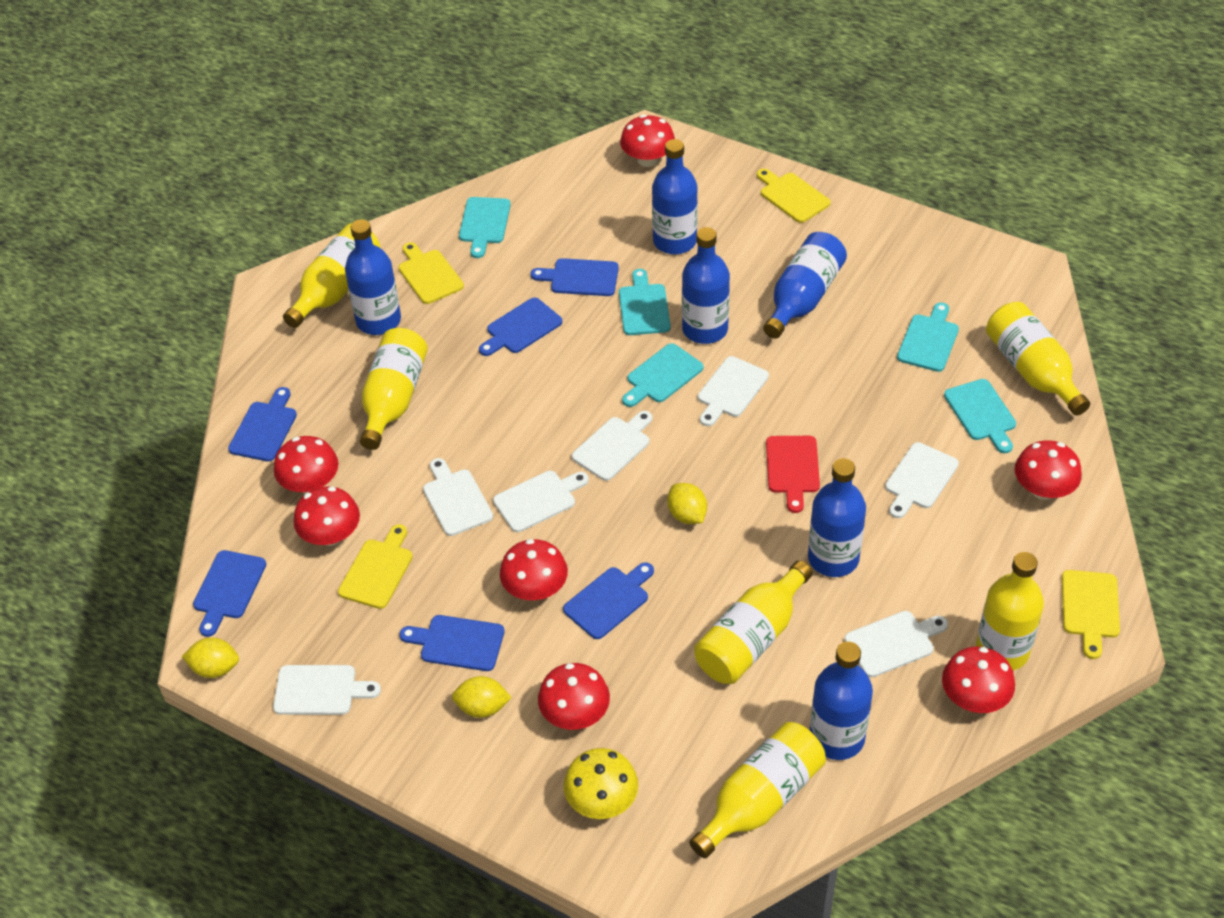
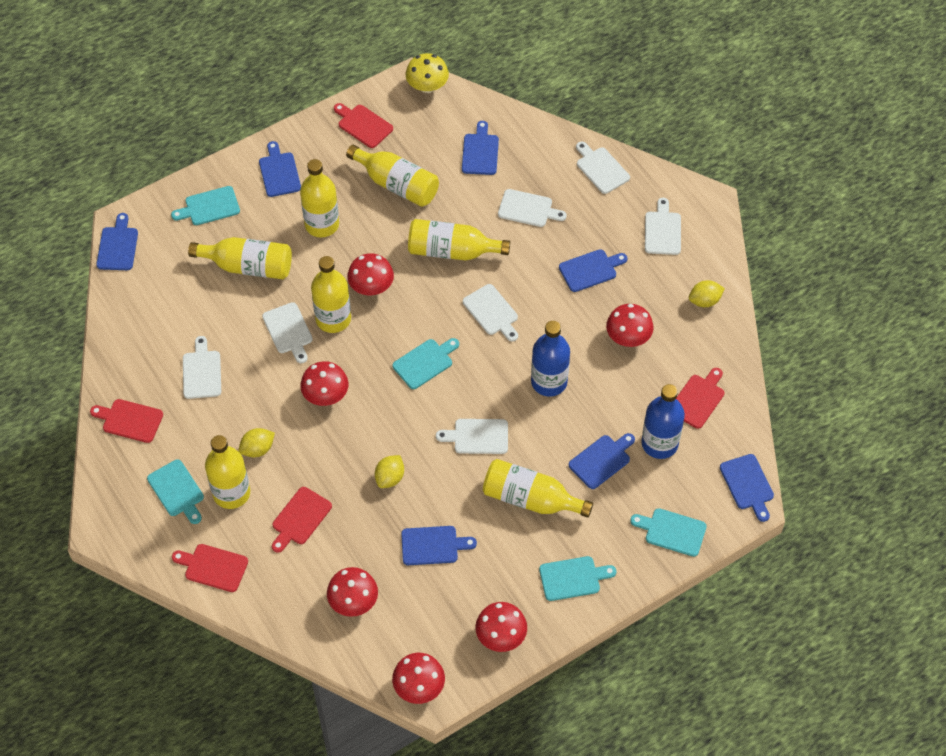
blue bottle: [345,219,401,335] [652,139,698,254] [682,227,730,344] [763,232,847,339] [808,458,866,577] [810,642,873,760] = 6 -> [531,321,570,396] [641,384,685,459] = 2
blue cutting board: [193,550,266,637] [228,387,297,461] [399,615,504,671] [479,297,562,356] [531,258,619,296] [563,562,654,639] = 6 -> [96,213,138,270] [259,141,301,197] [401,526,477,565] [462,121,499,175] [559,249,628,292] [569,433,635,489] [720,454,774,522] = 7
red cutting board: [766,436,820,513] = 1 -> [90,399,163,443] [172,544,248,592] [272,487,332,553] [334,103,393,148] [676,368,724,429] = 5
red mushroom: [274,436,338,494] [293,487,360,546] [500,539,568,600] [538,663,610,730] [620,115,675,167] [942,646,1015,713] [1015,440,1082,500] = 7 -> [300,361,349,406] [327,567,378,617] [347,253,394,295] [392,653,445,704] [475,602,527,652] [606,304,654,347] = 6
yellow bottle: [283,224,381,328] [360,328,428,450] [689,722,826,858] [694,560,813,684] [976,552,1044,670] [986,302,1090,416] = 6 -> [188,237,292,279] [205,435,250,509] [300,159,339,237] [311,256,351,333] [346,145,439,207] [408,219,510,261] [483,459,593,518] = 7
yellow cutting board: [338,524,413,609] [399,242,464,304] [757,169,831,223] [1062,570,1120,659] = 4 -> none = 0

